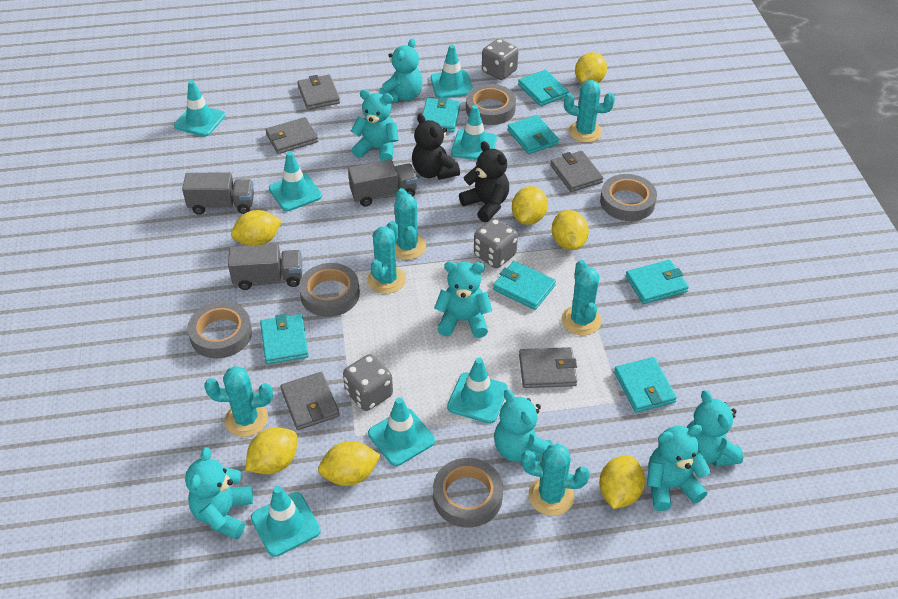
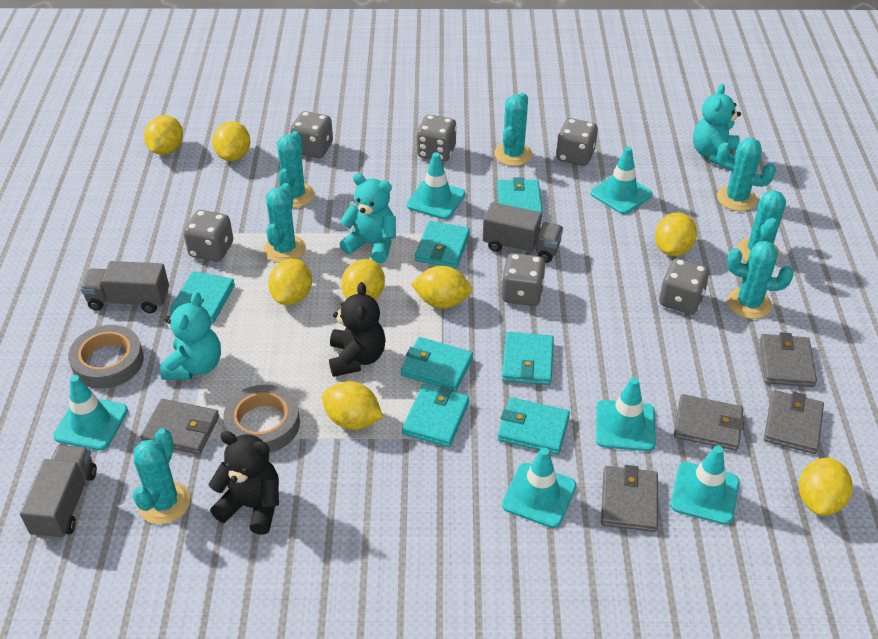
grey dice: [343,354,393,411] [474,218,518,268] [482,39,519,80] = 3 -> [183,210,233,262] [290,111,333,158] [416,115,457,162] [501,253,546,306] [556,118,598,166] [659,258,710,315] = 6
grey tape: [187,302,252,358] [299,263,360,317] [433,458,503,528] [466,84,516,125] [600,174,657,221] = 5 -> [68,325,144,389] [223,385,300,453] = 2
turquoise cactus: [204,366,273,437] [367,221,406,294] [394,188,426,260] [521,443,590,516] [561,260,602,335] [564,80,615,143] = 6 -> [133,428,190,524] [264,183,306,263] [277,131,315,208] [494,92,533,166] [717,138,776,211] [727,241,794,319] [737,190,786,262] = 7
turquoise teddy bear: [185,447,253,540] [350,90,399,161] [379,38,423,103] [434,261,492,338] [494,389,552,462] [647,425,711,511] [686,390,743,467] = 7 -> [160,292,221,380] [340,173,396,263] [693,84,741,165] = 3
turquoise traffic cone: [174,80,225,137] [251,486,321,557] [269,151,322,211] [368,397,435,466] [430,45,473,98] [447,358,508,424] [451,105,497,160] = 7 -> [53,375,128,451] [407,152,465,219] [502,448,576,528] [591,147,652,214] [596,377,656,451] [670,445,739,525] = 6
yellow lemon: [231,210,282,246] [245,427,297,475] [318,441,381,486] [512,186,548,225] [552,210,589,250] [575,52,607,84] [599,455,645,509] = 7 -> [144,115,183,155] [212,121,250,161] [268,259,312,305] [322,381,383,430] [341,259,385,300] [411,266,472,308] [655,212,697,256] [799,458,853,516] = 8

